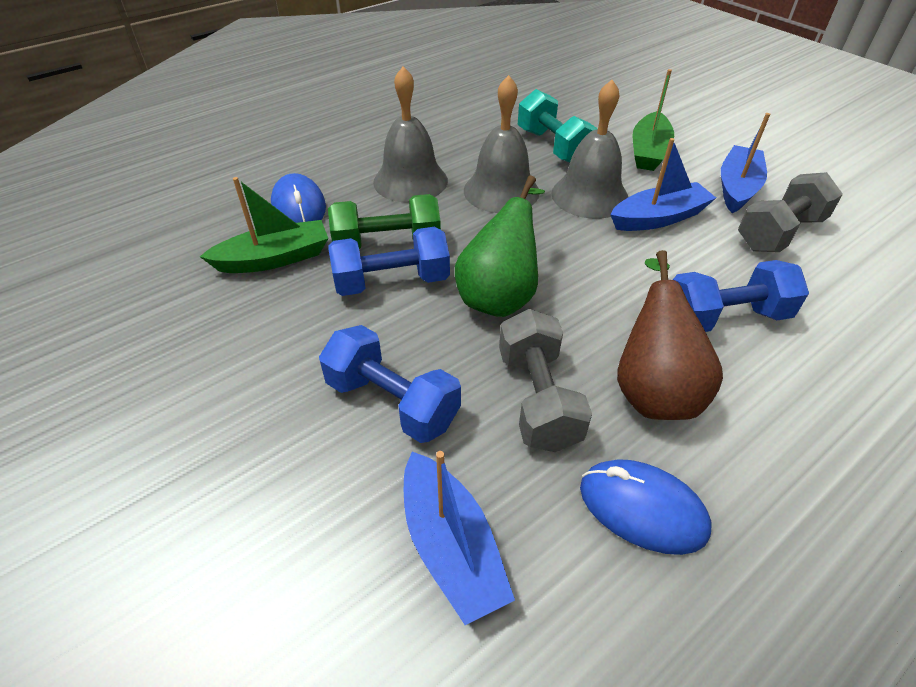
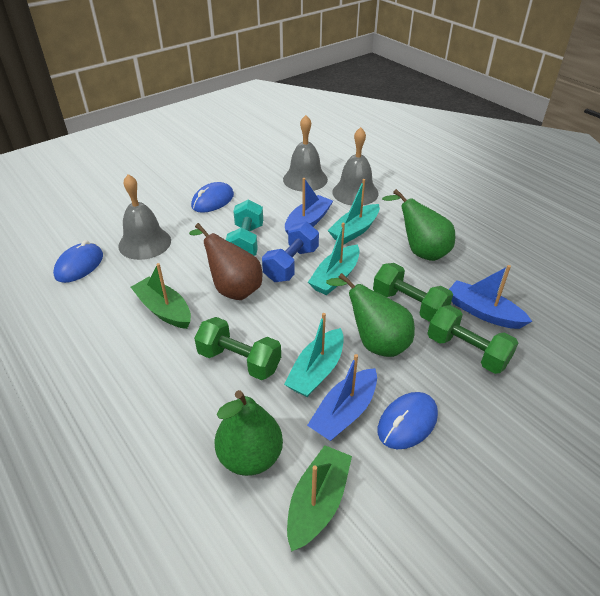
blue dumbbell: [319,325,461,443] [328,226,450,296] [673,260,809,332] = 3 -> [262,222,319,282] = 1
blue mouse: [271,173,326,223] [580,459,712,555] = 2 -> [53,240,103,283] [191,182,234,213] [378,392,438,449] = 3
green dumbbell: [328,194,441,249] = 1 -> [194,317,281,380] [373,263,453,322] [427,305,518,374] = 3
green pear: [455,175,545,317] = 1 -> [215,390,283,476] [326,273,415,357] [382,189,455,261] = 3
grey dumbbell: [499,309,592,452] [738,172,843,252] = 2 -> none = 0
turquoise boat: none = 0 -> [284,313,344,397] [308,223,360,295] [328,179,380,244] = 3

